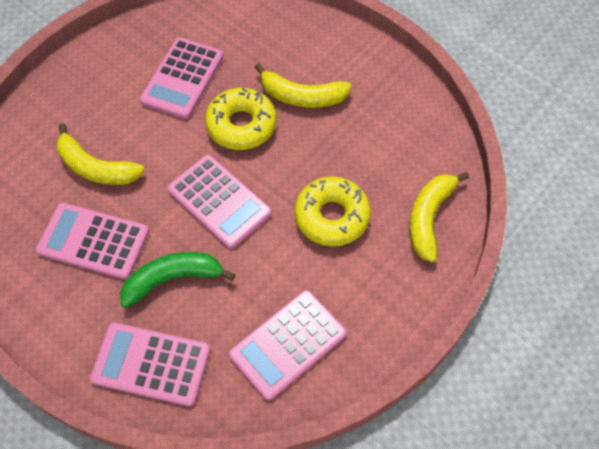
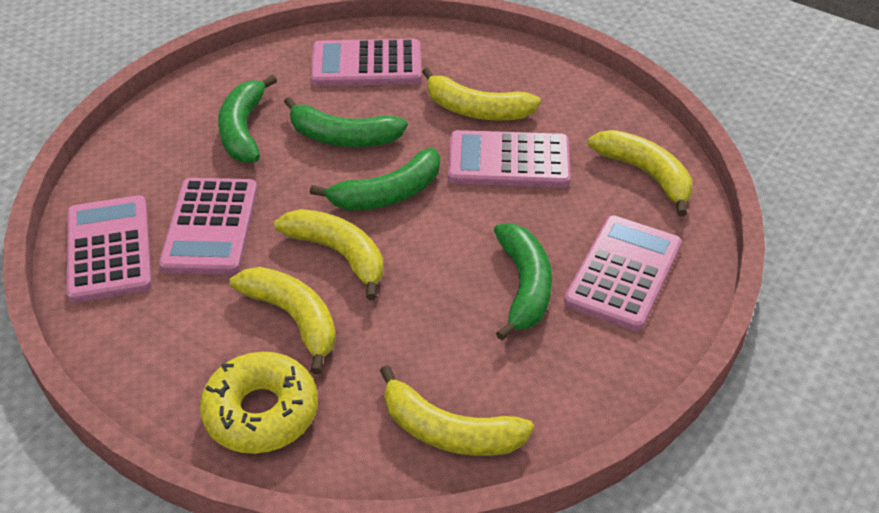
green banana: [120,252,235,308] = 1 -> [218,75,277,163] [284,97,408,147] [310,148,440,210] [494,223,552,340] = 4
yellow banana: [57,123,145,185] [255,63,352,108] [409,172,469,262] = 3 -> [229,267,336,374] [274,209,383,300] [380,365,534,456] [422,67,541,121] [588,130,692,216] = 5
yellow donut: [205,88,276,150] [294,177,371,246] = 2 -> [200,352,318,454] = 1

